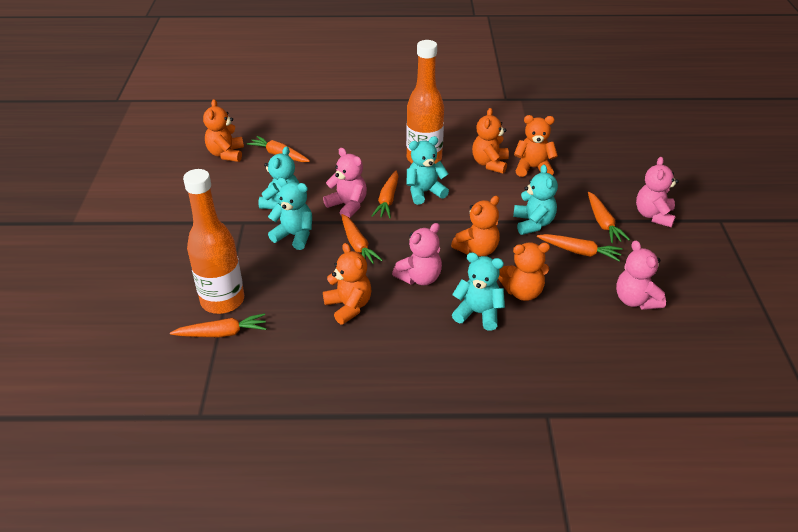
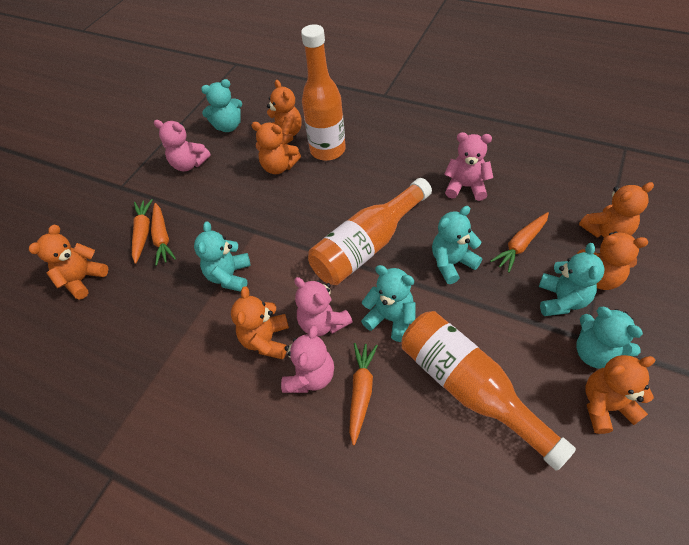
orange bottle: [183,169,244,314] [406,40,444,164] = 2 -> [301,24,346,161] [308,178,432,285] [402,311,576,471] = 3
orange carrot: [170,313,267,337] [247,136,310,162] [341,214,383,264] [372,171,398,218] [537,234,623,261] [588,192,630,243] = 6 -> [132,199,153,264] [151,203,176,266] [349,343,378,445] [490,212,549,273] = 4
orange teddy bear: [203,99,244,162] [323,243,371,325] [451,196,500,256] [472,108,509,174] [498,242,550,301] [514,115,558,177] = 6 -> [29,225,108,300] [231,287,289,359] [251,122,301,174] [267,80,302,145] [577,231,648,290] [579,182,654,238] [585,355,655,434] = 7
turquoise teddy bear: [258,146,299,209] [268,178,312,250] [407,136,449,205] [452,252,505,331] [513,164,558,235] = 5 -> [194,222,251,292] [201,79,242,132] [361,265,416,342] [432,206,482,284] [539,243,605,316] [576,307,643,368] = 6

